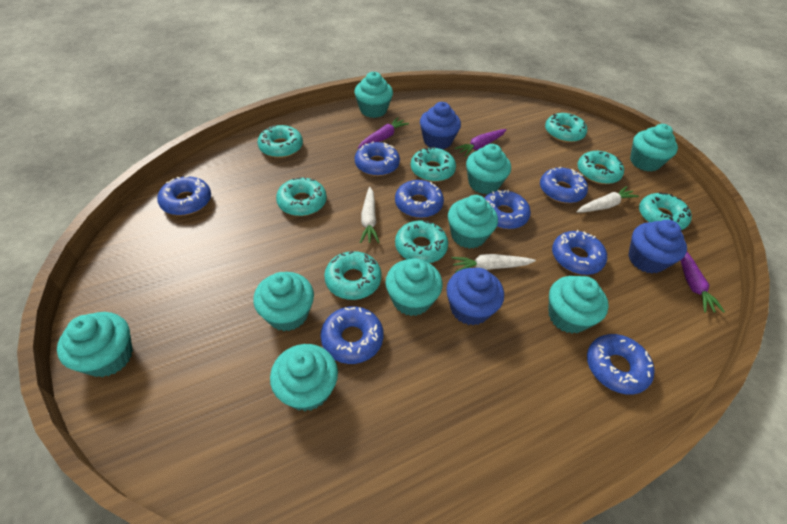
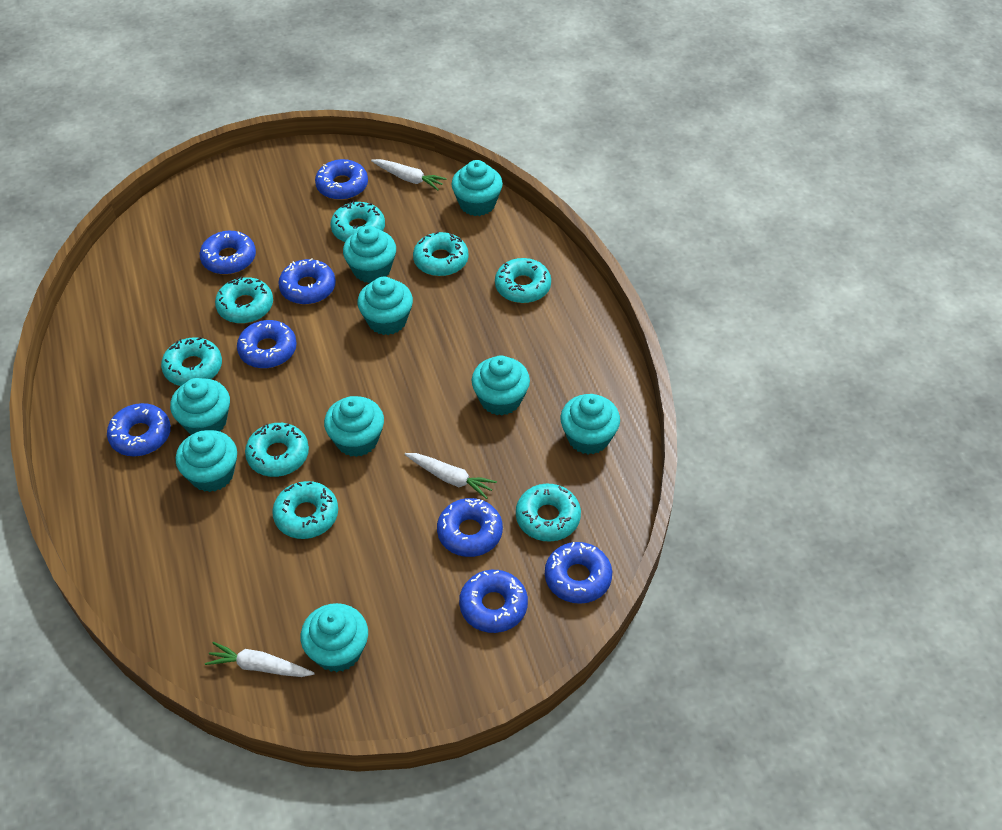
blue cupcake: [420,102,461,149] [446,268,504,326] [628,220,687,274] = 3 -> none = 0
purple carrot: [358,117,409,149] [454,129,507,157] [680,252,725,313] = 3 -> none = 0

